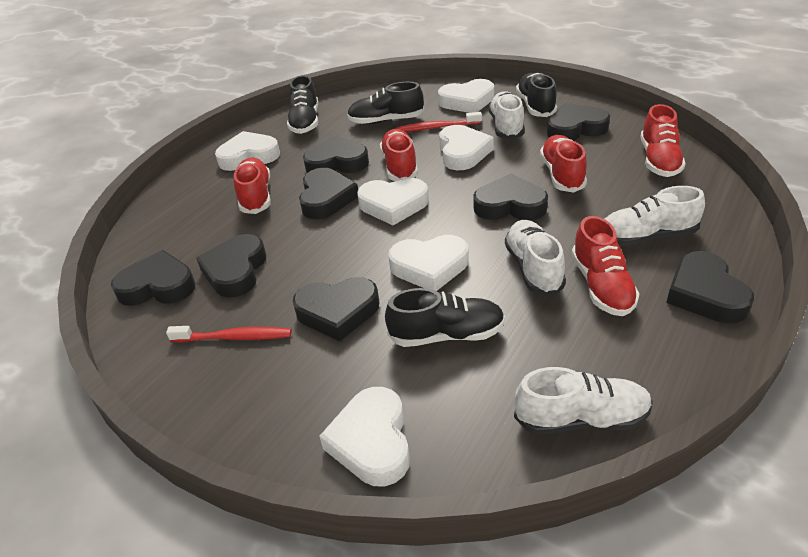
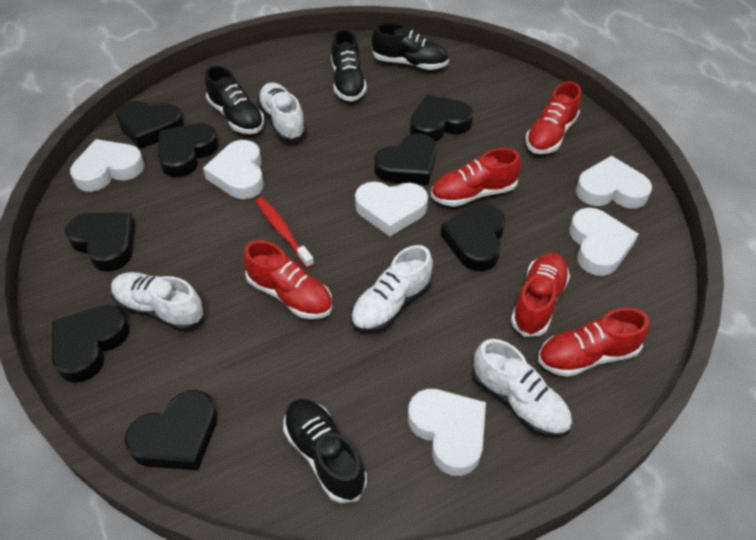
red toothbrush: [166,326,292,342] [397,112,482,132] = 2 -> [256,197,314,268] = 1

